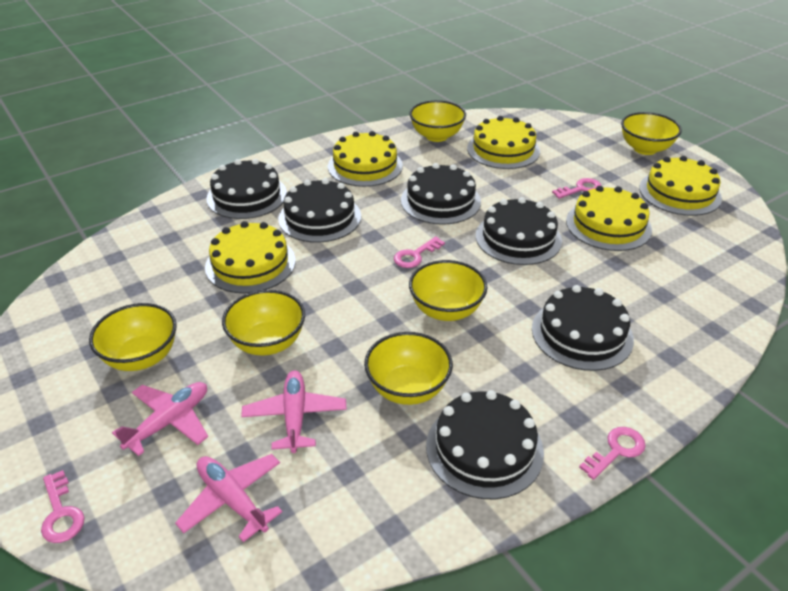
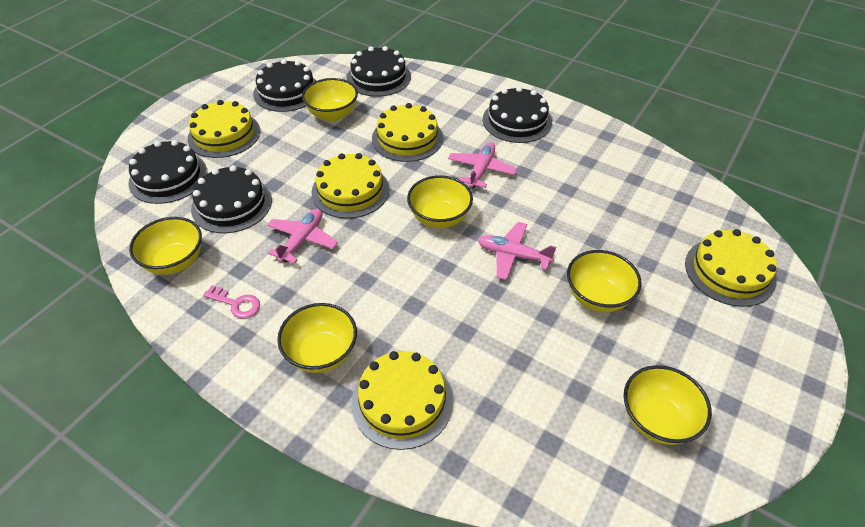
black cake: [206,159,287,219] [278,178,361,243] [401,163,481,225] [426,390,544,499] [476,197,562,265] [532,285,634,371] = 6 -> [128,140,207,204] [191,165,272,233] [253,59,316,112] [347,46,411,97] [483,86,552,143] = 5
pink key: [41,470,85,543] [394,236,445,268] [552,178,601,199] [579,427,646,480] = 4 -> [203,285,260,318] = 1

